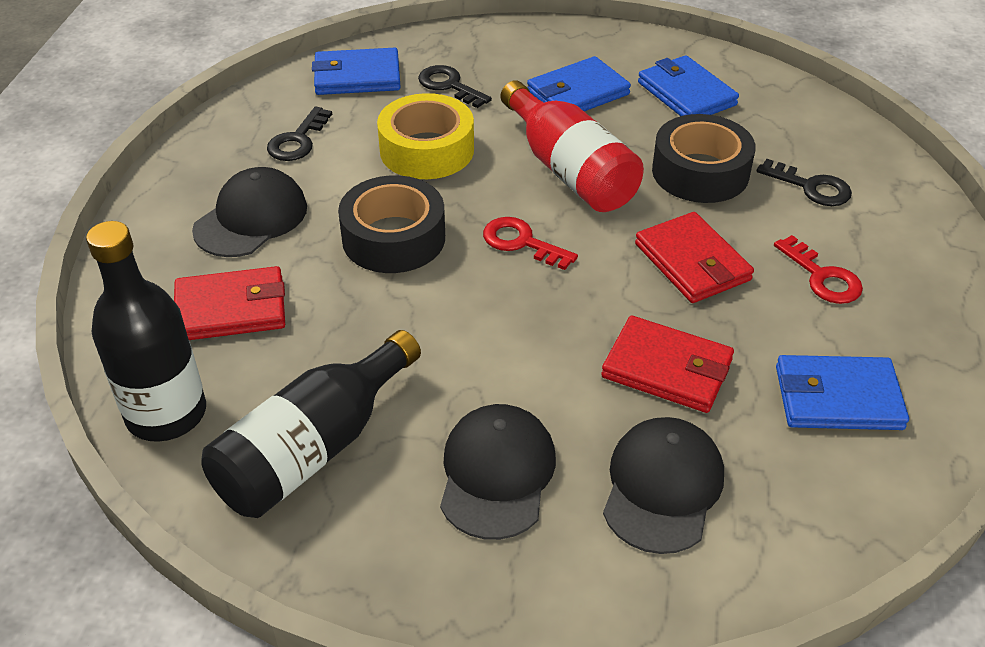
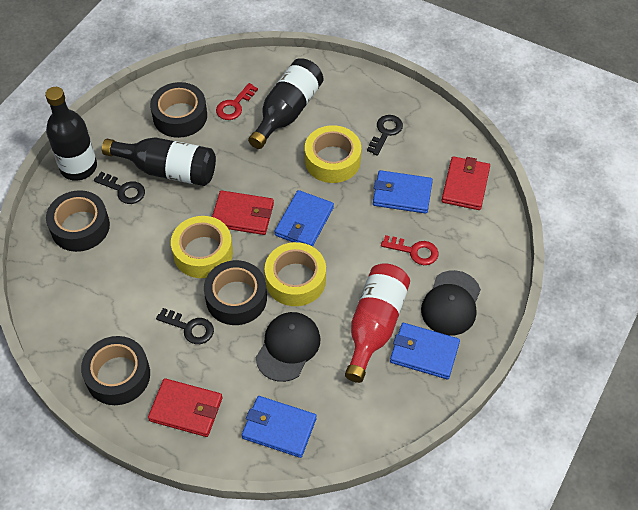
black bottle: [86,221,206,442] [201,330,421,518] = 2 -> [45,87,97,181] [102,137,216,186] [248,58,323,149] = 3
black cap: [192,167,307,257] [440,404,556,540] [603,417,724,554] = 3 -> [255,312,320,382] [421,270,481,336] = 2
black tape: [338,175,445,273] [652,114,756,203] = 2 -> [46,190,110,252] [81,336,150,405] [150,82,207,138] [204,260,267,325] = 4
yellow tape: [377,93,474,179] = 1 -> [171,216,233,278] [265,242,326,306] [305,125,361,183] = 3

